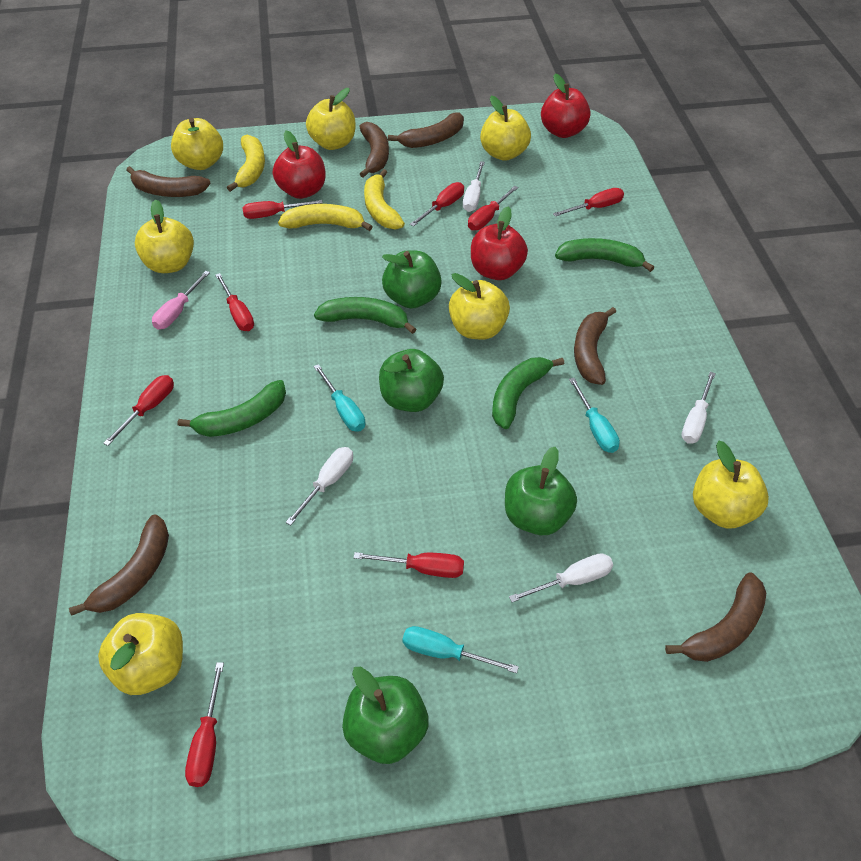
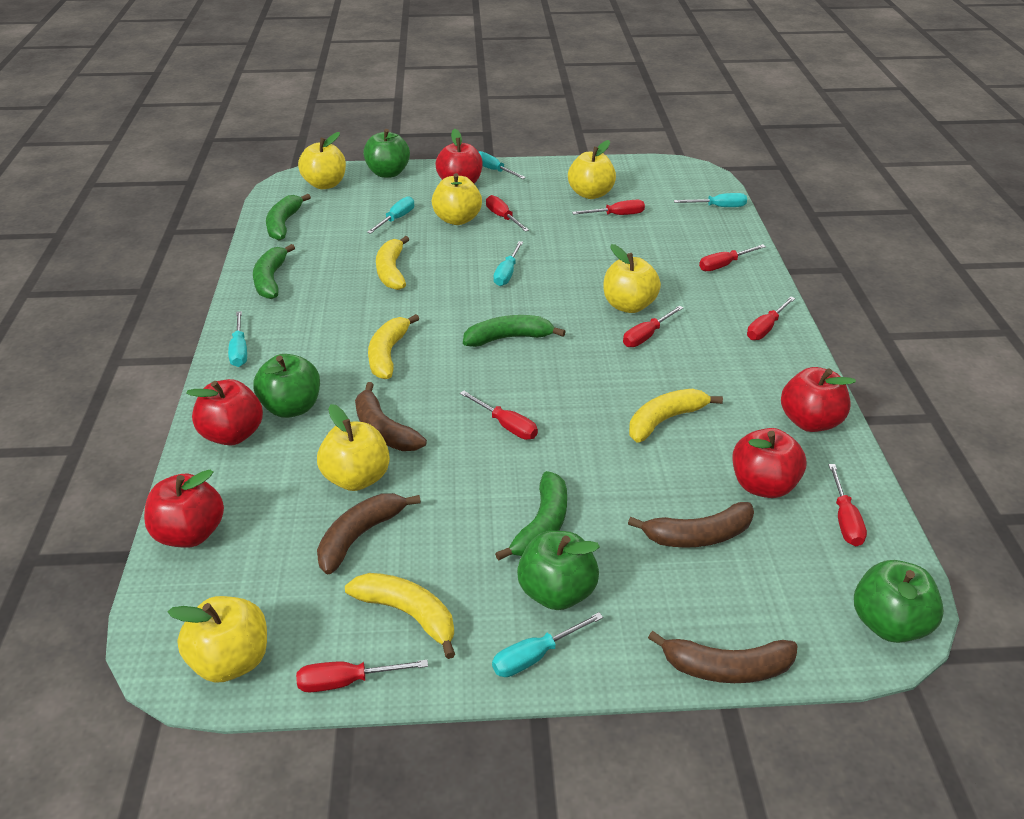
brown banana: [69,514,169,616] [127,166,211,197] [359,122,389,178] [388,113,464,148] [574,307,616,385] [665,572,766,662] = 6 -> [317,493,421,574] [355,382,427,451] [628,502,754,548] [648,631,798,683] = 4
pink screwdriver: [152,271,210,330] = 1 -> none = 0
red apple: [273,130,326,199] [471,206,528,280] [541,74,591,138] = 3 -> [144,470,224,548] [186,379,263,446] [436,129,483,184] [732,428,806,498] [781,367,856,432] = 5
turquoise screwdriver: [313,364,365,432] [402,626,519,673] [569,378,620,453] = 3 -> [228,311,247,367] [367,196,414,234] [479,151,526,179] [492,612,603,677] [493,241,523,286] [674,193,747,207] = 6
white screwdriver: [286,447,353,525] [463,161,485,212] [509,553,613,602] [681,372,716,444] = 4 -> none = 0
yellow apple: [98,613,183,695] [135,199,194,273] [171,118,223,170] [306,88,355,150] [449,273,510,340] [480,96,531,161] [693,441,769,528] = 7 -> [168,596,267,683] [298,132,346,189] [317,404,390,491] [432,173,482,225] [568,140,616,199] [603,244,661,313] = 6
yellow banana: [227,134,265,192] [278,204,373,231] [364,169,405,230] = 3 -> [345,573,455,659] [368,314,419,379] [376,236,409,290] [629,389,723,443] = 4

